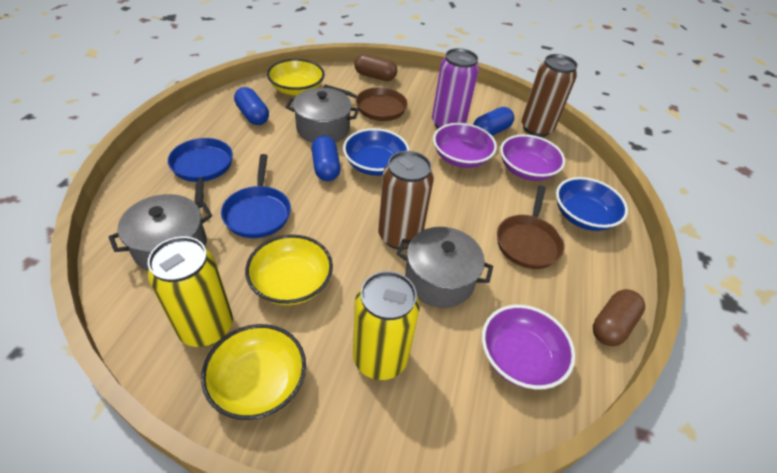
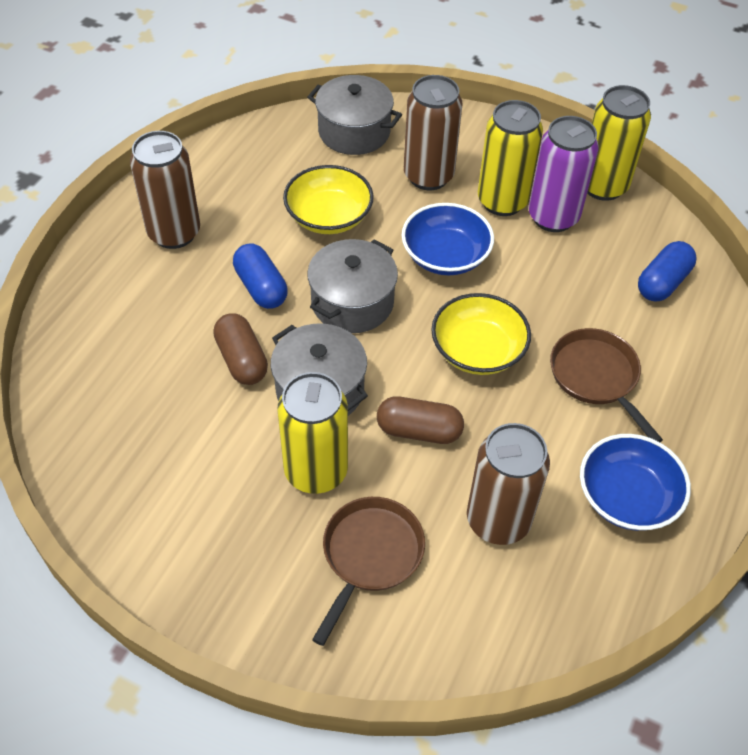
blue capsule: [234,87,269,125] [312,136,341,181] [473,107,514,136] = 3 -> [233,244,288,309] [638,241,696,302] = 2
blue pan: [168,138,233,205] [221,154,291,238] = 2 -> none = 0
brown can: [378,151,434,249] [521,54,578,137] = 2 -> [130,131,200,249] [404,75,463,190] [467,423,550,545] = 3
purple bowl: [433,123,497,168] [482,305,575,389] [500,134,565,181] = 3 -> none = 0
yellow bowl: [201,324,306,420] [245,235,333,305] [267,59,325,96] = 3 -> [283,165,374,234] [431,293,531,375] = 2
yellow can: [147,236,233,347] [353,271,420,380] = 2 -> [277,372,348,494] [478,100,543,216] [587,85,651,201] = 3

